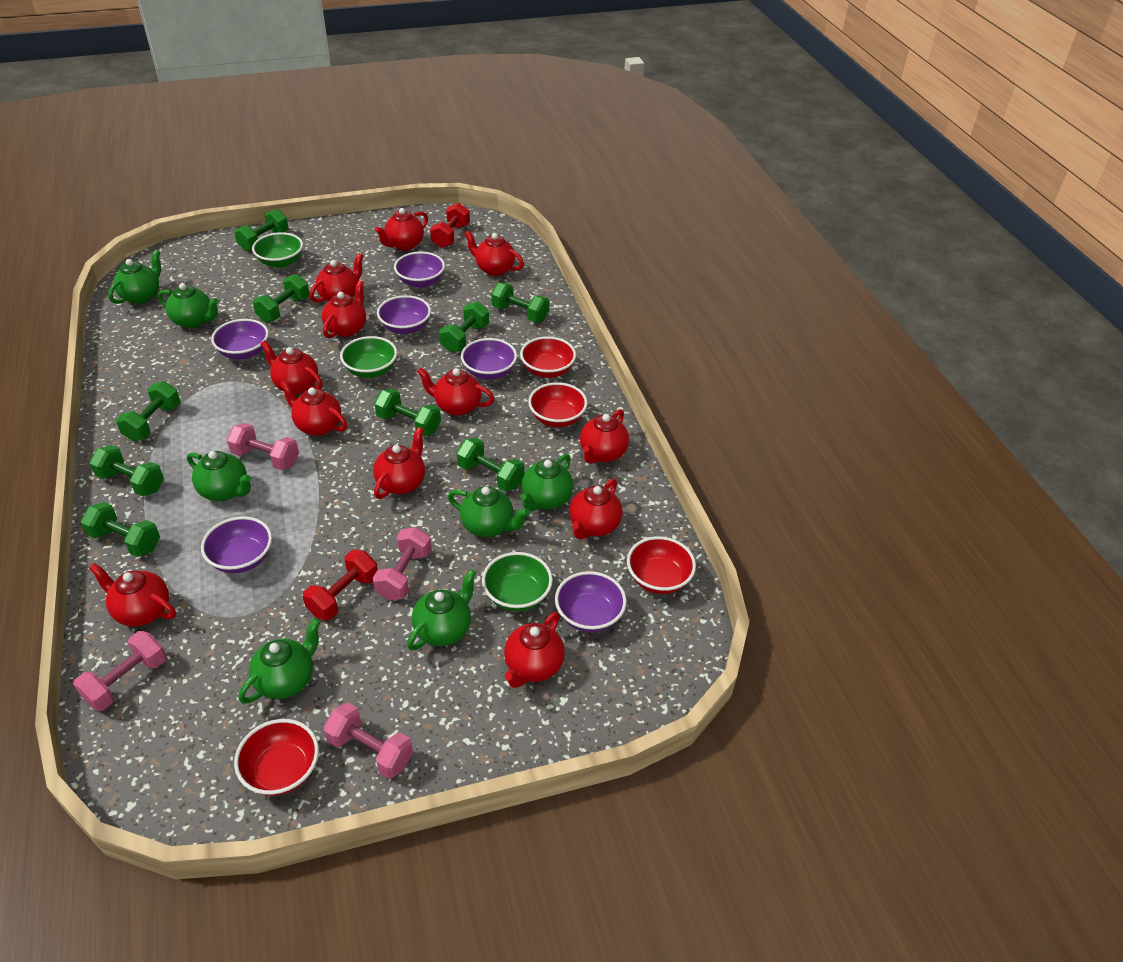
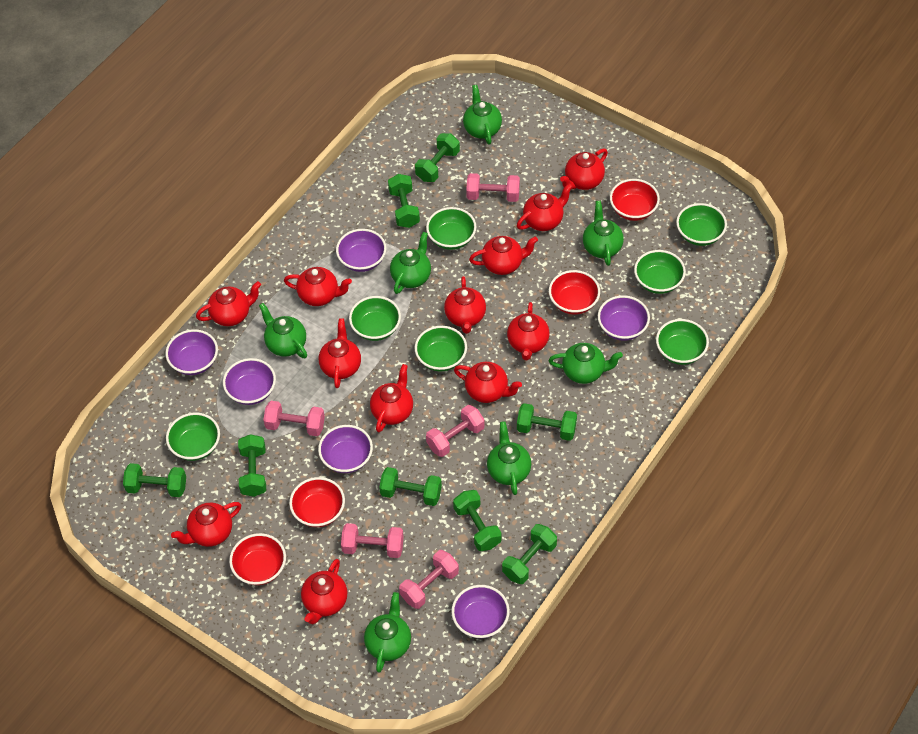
green bowl: [252,232,303,268] [340,336,397,378] [482,552,553,611] = 3 -> [166,413,220,461] [349,296,401,341] [415,326,467,371] [426,207,476,250] [634,250,686,294] [656,319,709,365] [676,203,727,246] = 7
green dumbbell: [81,502,160,557] [90,445,164,497] [116,381,181,441] [234,209,289,251] [253,274,309,322] [374,389,441,436] [439,302,489,352] [457,438,524,492] [491,283,549,322] = 9 -> [123,463,186,497] [238,434,266,497] [379,467,442,506] [388,174,420,228] [415,133,460,182] [453,490,501,551] [502,524,557,584] [517,403,577,441] = 8
pink dumbbell: [73,631,167,711] [227,423,299,470] [323,703,413,779] [373,527,432,601] = 4 -> [263,401,325,436] [341,523,404,558] [399,550,459,609] [426,405,485,457] [466,173,520,202] = 5
red dumbbell: [303,550,378,620] [430,203,470,248] = 2 -> none = 0

